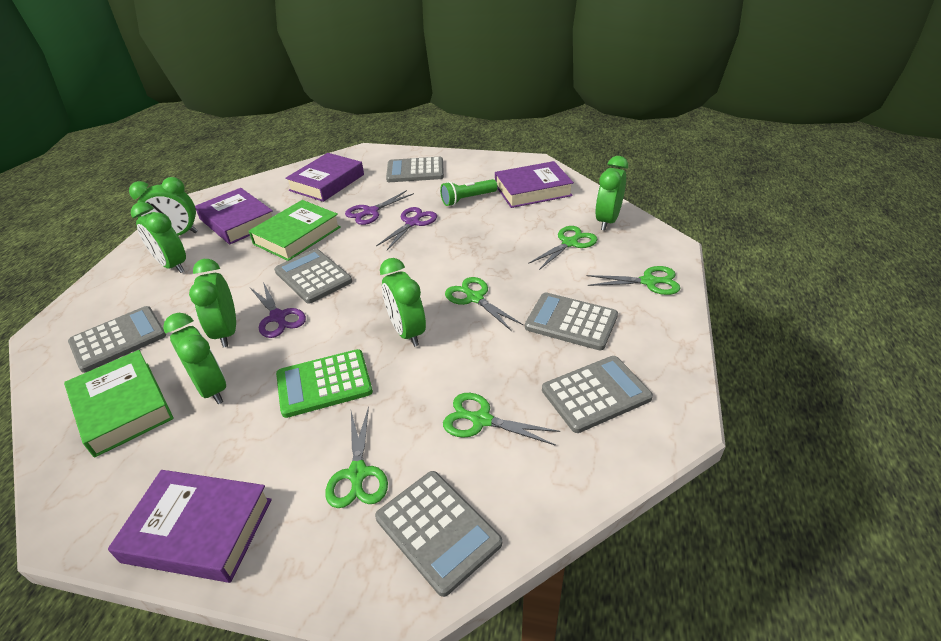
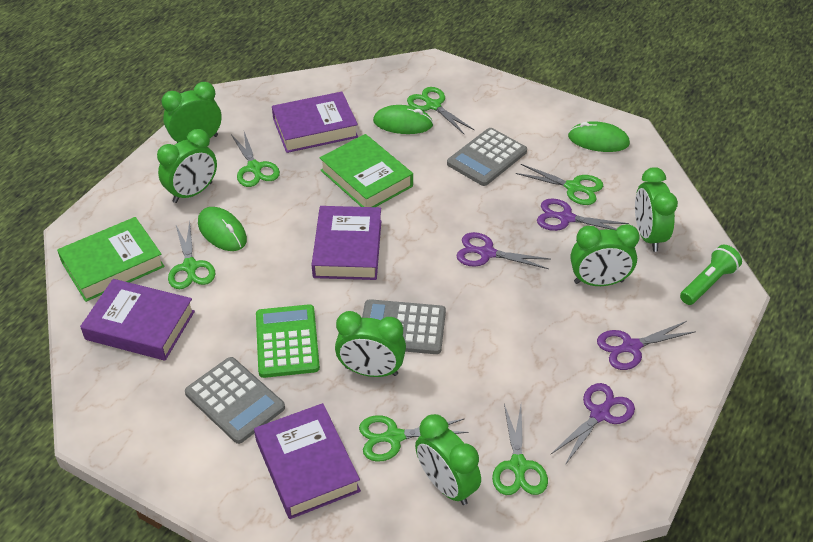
green mouse: none = 0 -> [198,207,247,251] [373,105,433,134] [568,121,630,152] = 3
green scissors: [325,406,388,508] [443,393,560,446] [445,277,523,331] [528,226,598,270] [586,266,680,295] = 5 -> [168,221,215,289] [231,132,280,187] [359,415,469,462] [407,87,475,134] [492,404,548,495] [515,164,603,205] = 6
grey calculator: [68,306,166,373] [274,249,352,303] [375,471,502,597] [386,157,444,182] [525,293,618,350] [542,356,653,433] = 6 -> [185,357,285,444] [362,299,446,354] [447,128,527,186] = 3
purple scissors: [250,282,306,338] [345,190,414,225] [376,207,437,250] = 3 -> [456,232,551,269] [537,198,629,231] [550,383,635,465] [597,321,696,370] = 4

